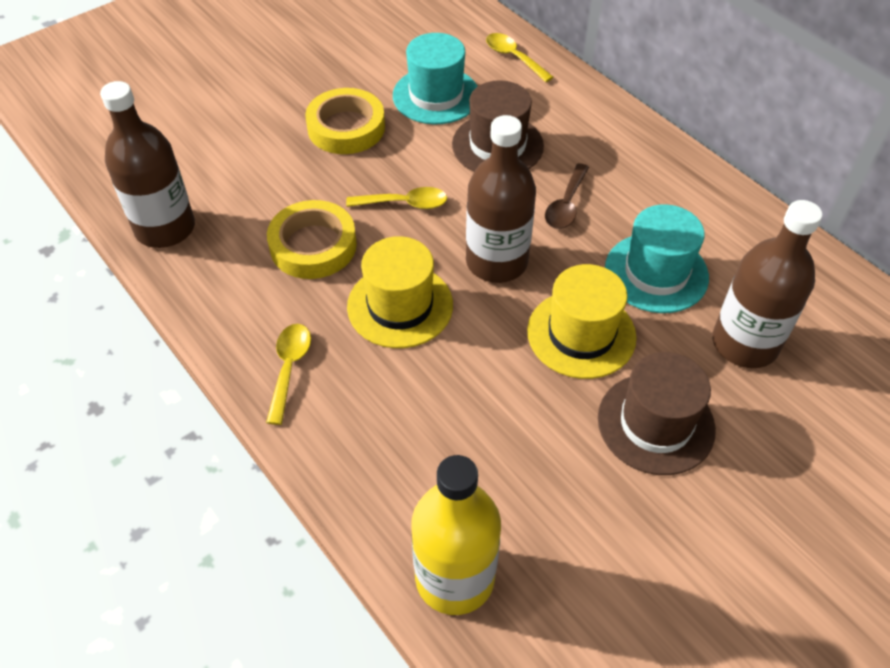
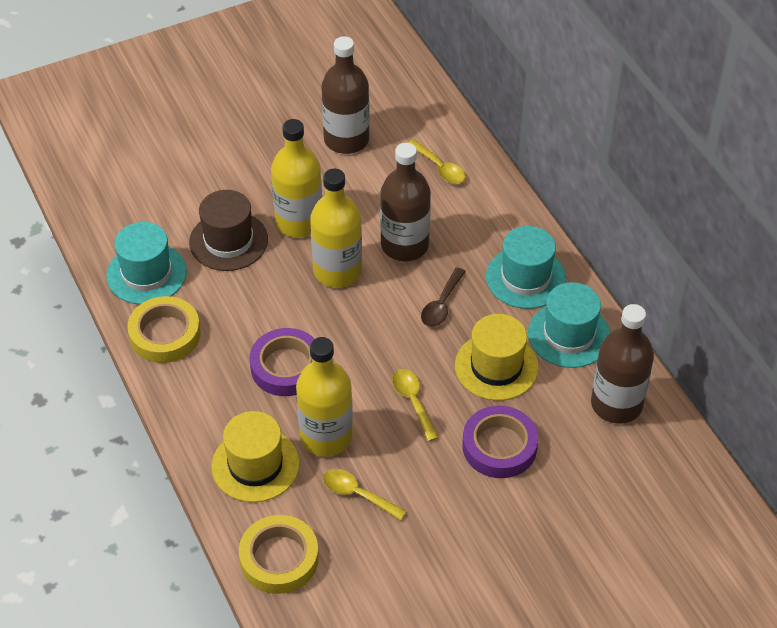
brown hat: [452,80,544,172] [598,352,716,475] = 2 -> [189,190,268,271] = 1
purple tape: none = 0 -> [250,328,315,396] [462,406,538,478] = 2
turquoise hat: [393,33,478,124] [605,204,709,313] = 2 -> [106,222,187,305] [486,226,566,309] [528,282,610,368] = 3
yellow bottle: [411,455,501,615] = 1 -> [271,119,322,237] [296,337,353,457] [310,169,362,287] = 3

